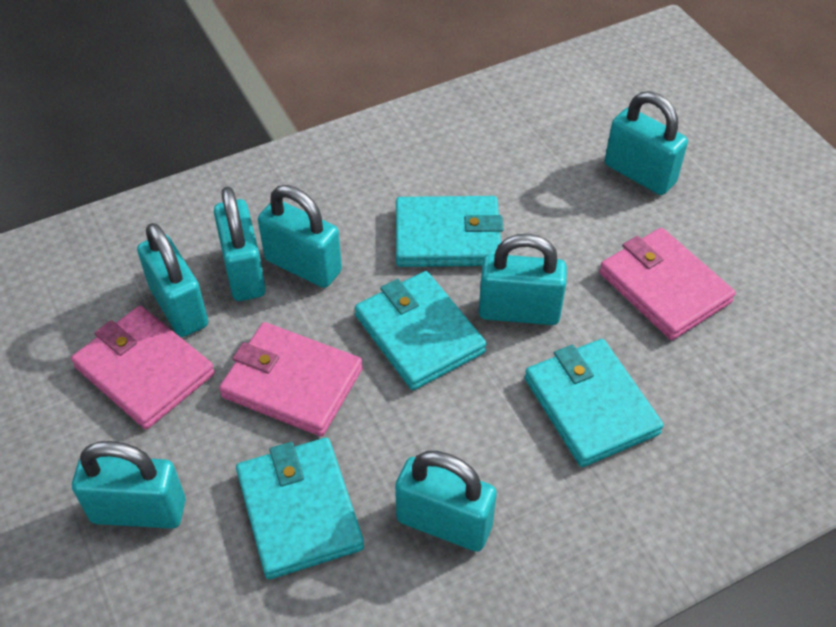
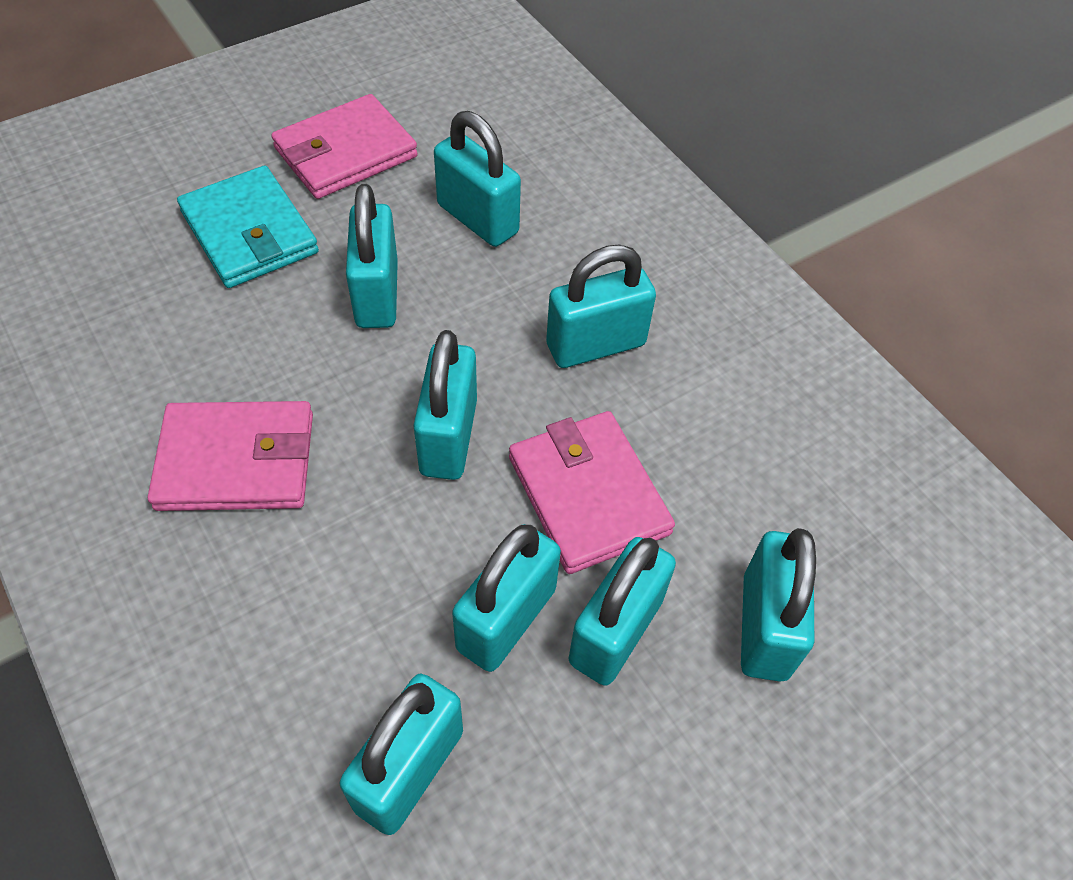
turquoise padlock: [72,441,186,529] [137,223,208,337] [214,187,266,301] [258,185,342,288] [395,451,497,552] [479,234,567,325] [605,91,688,195] = 7 -> [340,674,463,835] [346,184,398,328] [413,330,477,480] [434,111,521,247] [452,524,561,672] [546,244,656,368] [569,537,676,686] [741,528,816,682] = 8
turquoise wallet: [236,438,364,580] [355,271,487,390] [396,196,504,267] [525,339,664,467] = 4 -> [177,166,319,288] = 1

